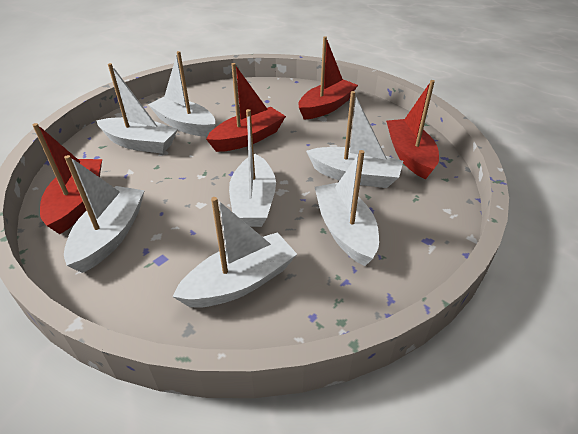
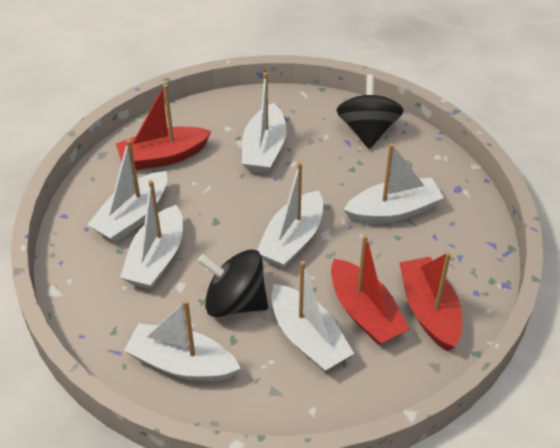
black spinning top: none = 0 -> [198,249,268,317] [336,75,404,149] = 2
red boat: [33,123,102,234] [206,63,286,152] [299,36,358,120] [386,80,439,179] = 4 -> [116,84,212,170] [331,235,410,346] [399,252,462,351] = 3

